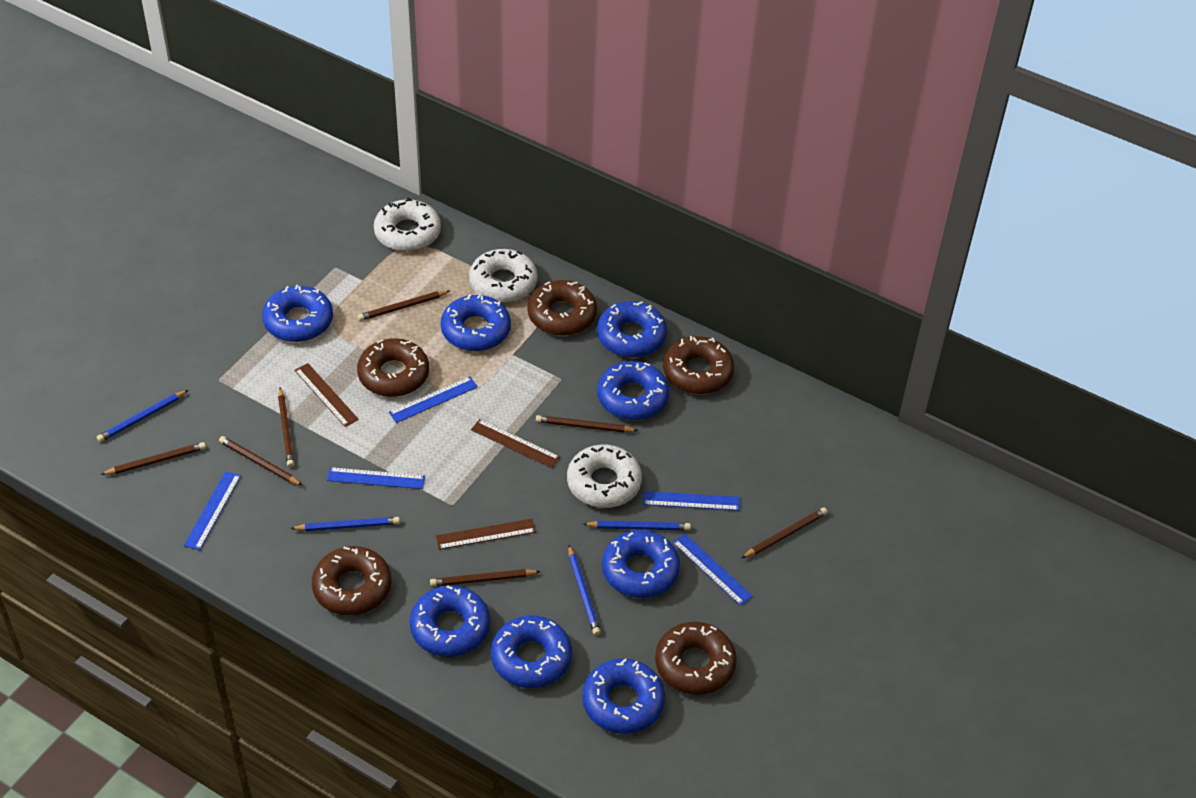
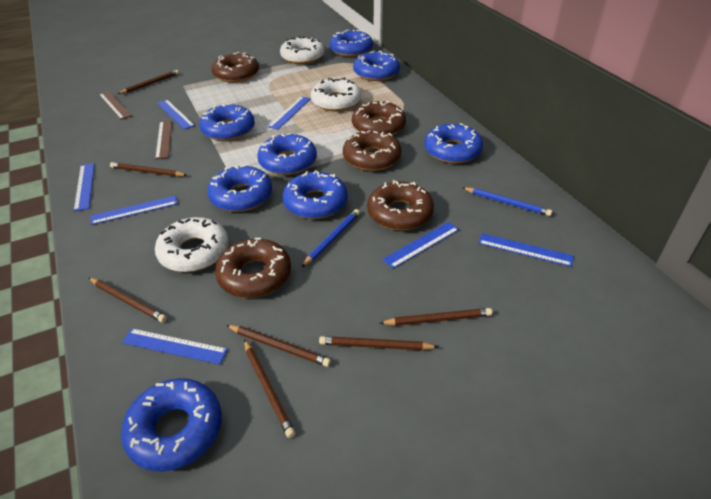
blue pencil: [97,390,188,442] [290,517,400,531] [568,545,601,636] [583,521,691,530] = 4 -> [302,209,360,267] [462,187,552,216] = 2
blue ruler: [184,471,241,550] [327,467,425,489] [389,376,478,423] [643,491,740,511] [672,533,753,606] = 5 -> [74,163,95,211] [90,196,178,225] [122,328,228,365] [157,100,195,130] [268,96,311,130] [382,222,459,269] [478,233,574,267] = 7
brown ruler: [294,363,359,427] [436,519,536,550] [471,419,560,468] = 3 -> [99,91,132,120] [155,120,172,159] = 2

